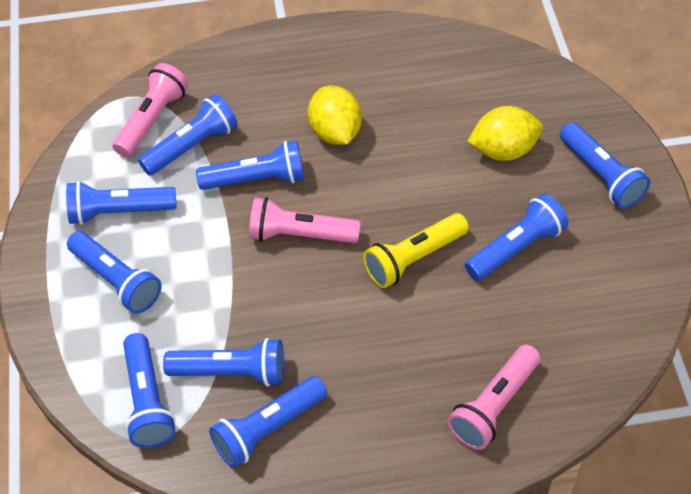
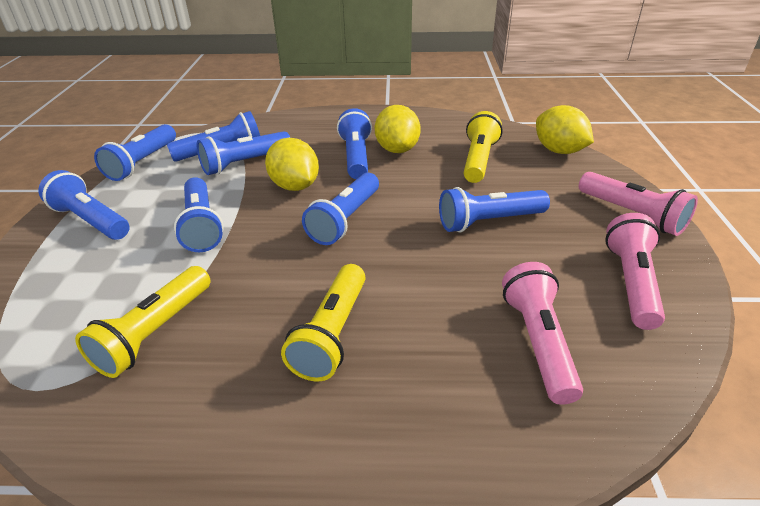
blue flashlight: [66,181,177,225] [67,231,162,314] [123,333,176,448] [138,94,238,176] [163,338,284,387] [196,140,304,190] [209,376,327,468] [465,194,568,281] [560,122,650,209] = 9 -> [38,170,130,240] [94,124,176,181] [167,111,260,162] [174,177,224,252] [197,131,290,175] [302,172,379,245] [337,108,372,179] [439,187,550,232] = 8
yellow flashlight: [363,213,469,288] = 1 -> [75,266,211,378] [281,264,366,382] [463,111,503,183] = 3
yellow lemon: [308,86,362,145] [467,106,543,161] = 2 -> [265,138,319,191] [375,105,421,153] [536,105,594,154] = 3

